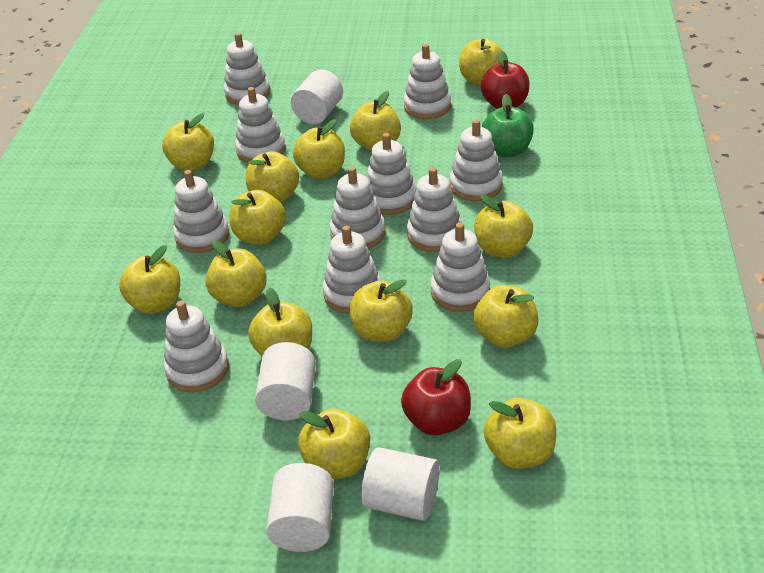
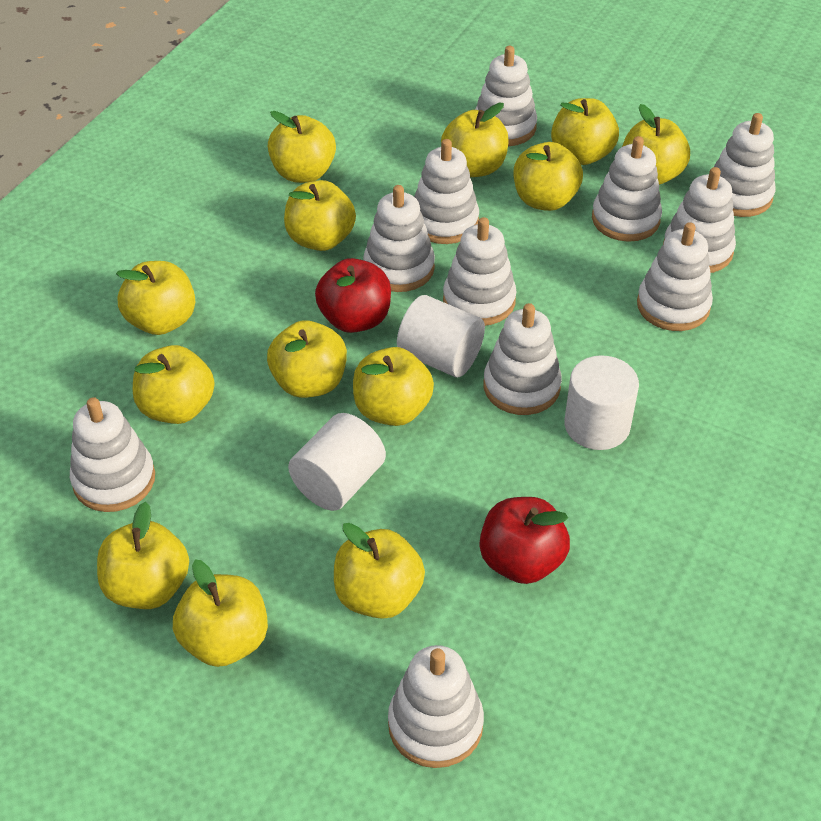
green apple: [482,94,534,157] = 1 -> none = 0
white cylinder: [255,342,316,420] [266,463,334,552] [291,70,343,124] [361,447,439,521] = 4 -> [288,413,386,511] [397,295,485,378] [564,355,639,450] = 3
yellow apple: [119,245,180,314] [162,113,214,171] [205,240,267,307] [230,190,286,245] [246,151,299,203] [248,288,312,356] [293,119,345,179] [298,409,370,479] [349,279,413,342] [350,91,401,151] [459,39,502,85] [473,285,538,348] [474,195,533,258] [484,398,556,469] = 14 -> [97,502,189,609] [116,261,195,335] [133,345,215,424] [173,559,268,667] [267,320,347,398] [268,111,336,183] [284,180,356,251] [334,523,425,619] [353,347,434,426] [441,103,509,177] [514,142,583,211] [551,98,619,165] [622,104,690,185] = 13

